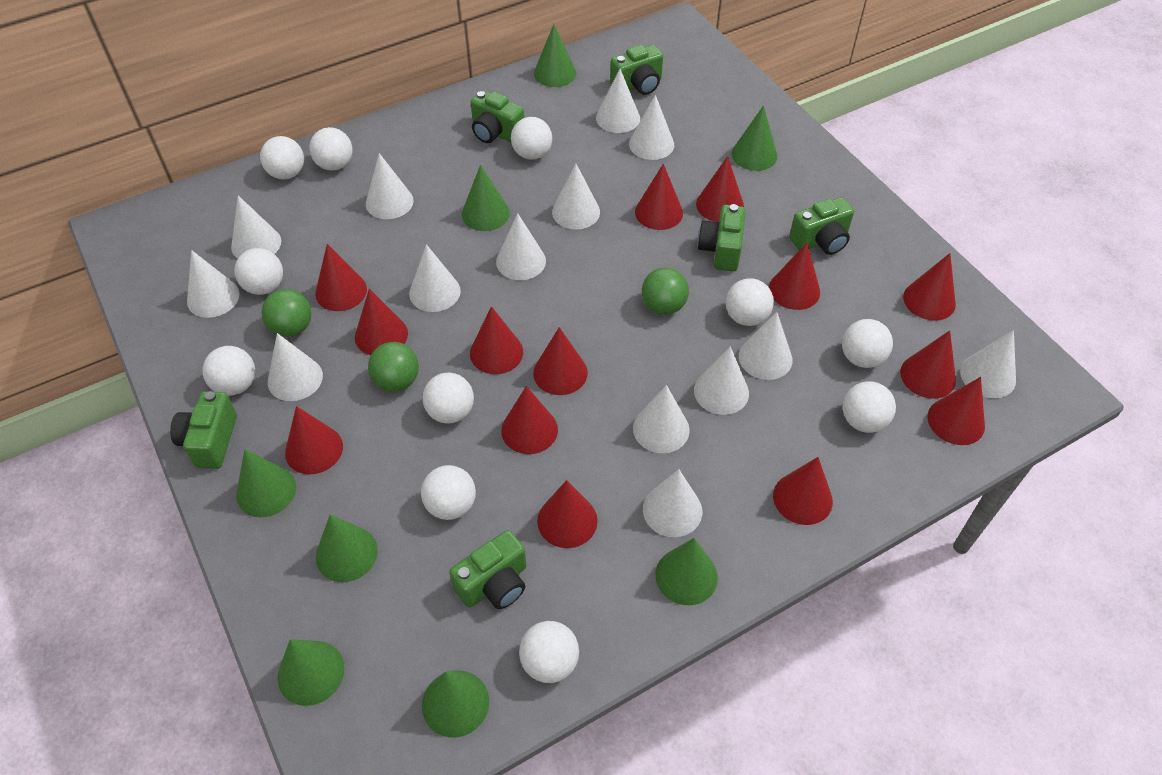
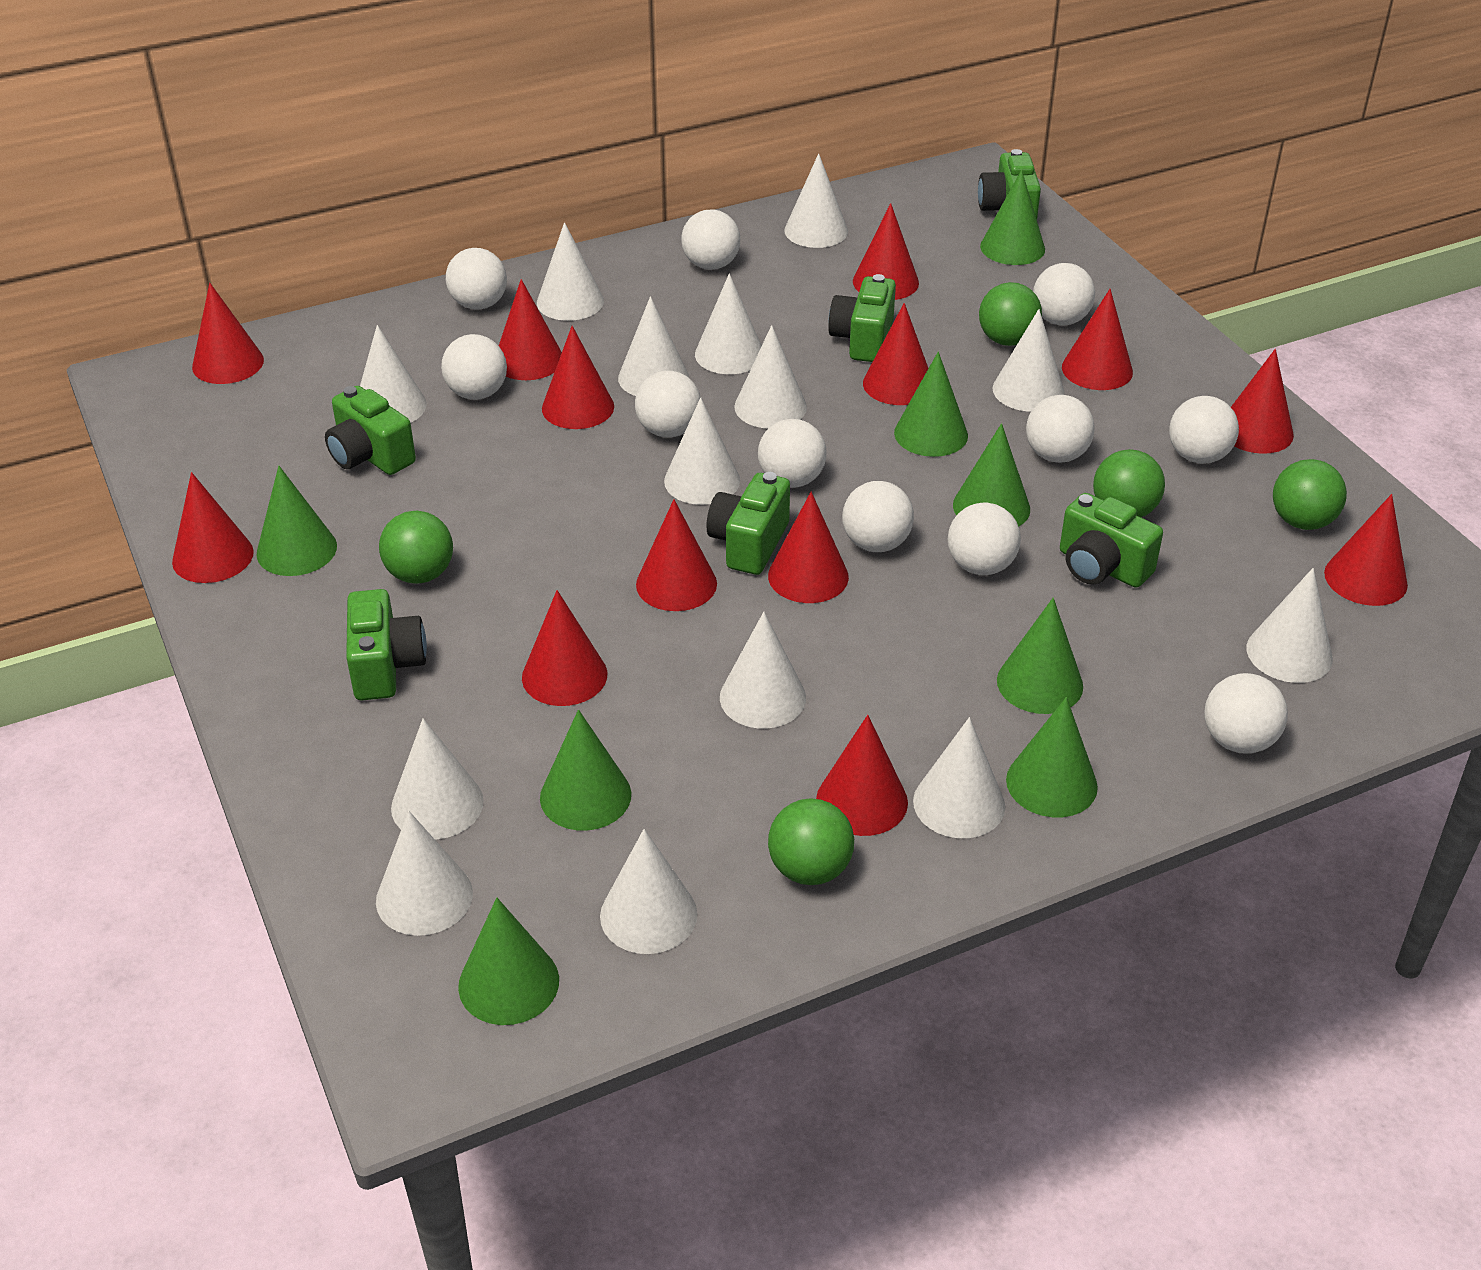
green ball: [262,289,312,337] [368,342,419,392] [642,268,689,315] = 3 -> [379,510,453,584] [768,798,854,885] [979,282,1042,346] [1093,449,1165,517] [1273,459,1347,530] = 5
red cone: [285,406,343,474] [315,244,367,311] [355,288,408,355] [470,306,523,374] [501,386,558,454] [533,327,588,395] [537,480,598,548] [635,164,683,230] [696,156,744,222] [769,243,820,310] [773,457,833,525] [900,330,956,399] [903,253,956,321] [928,377,985,445] = 14 -> [172,472,254,583] [192,283,264,384] [499,279,562,380] [522,590,607,706] [542,326,614,429] [636,499,717,611] [768,492,849,603] [816,715,908,836] [853,203,919,300] [863,303,928,405] [1062,289,1133,390] [1231,349,1294,454] [1324,494,1408,606] = 13

